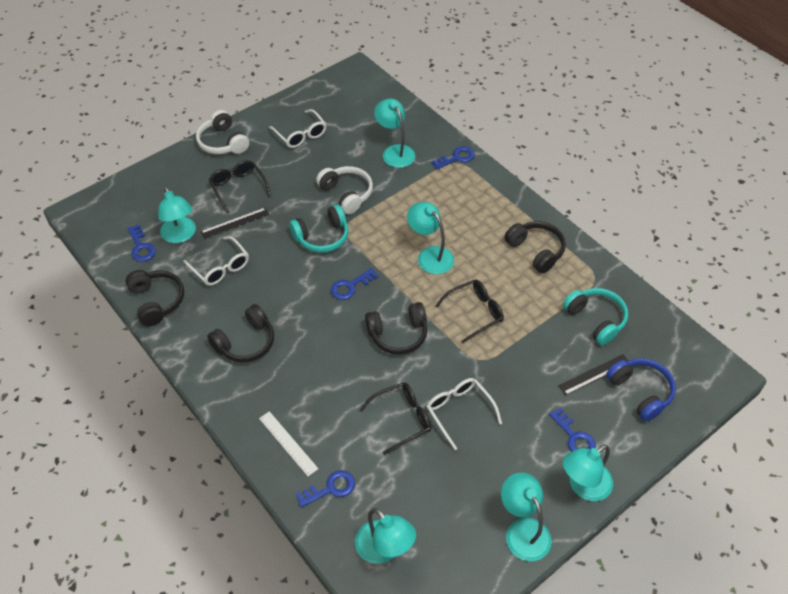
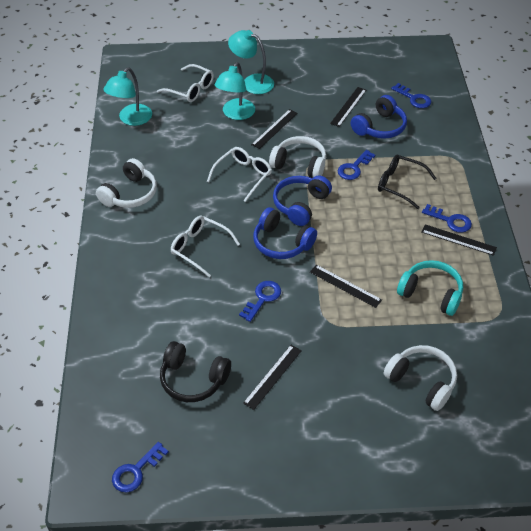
black glasses: [209,160,271,213] [360,382,431,455] [436,280,504,343] = 3 -> [378,154,436,209] = 1
black headphones: [125,270,184,326] [207,304,274,362] [365,302,427,355] [504,221,566,273] = 4 -> [160,341,231,402] = 1
black ruler: [200,208,269,239] [558,354,628,395] = 2 -> [243,345,302,410] [251,109,298,149] [310,265,382,308] [330,87,366,127] [422,224,497,256] = 5
blue headphones: [606,358,676,422] = 1 -> [253,207,317,259] [273,175,332,226] [351,95,407,139] = 3
turquoise headphones: [289,204,349,253] [563,288,628,345] = 2 -> [397,260,463,316] = 1
turquoise lamp: [158,186,196,243] [355,508,416,564] [374,99,415,168] [407,202,454,274] [501,472,552,561] [563,445,613,501] = 6 -> [103,67,152,126] [215,62,255,120] [228,30,274,94] = 3
white headphones: [196,110,249,154] [316,166,373,214] = 2 -> [96,158,157,208] [269,136,326,178] [384,345,457,411] = 3
white ruler: [259,411,319,476] = 1 -> none = 0

